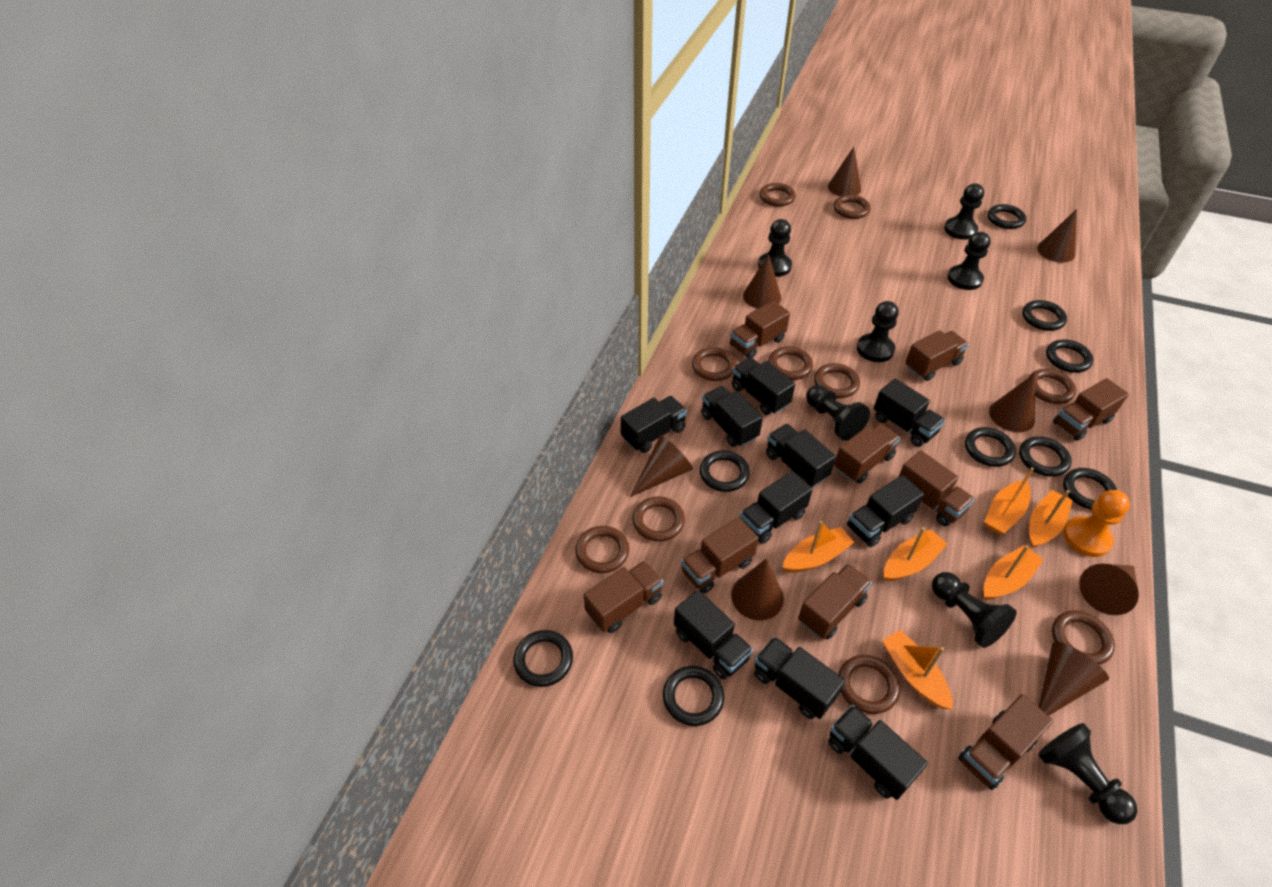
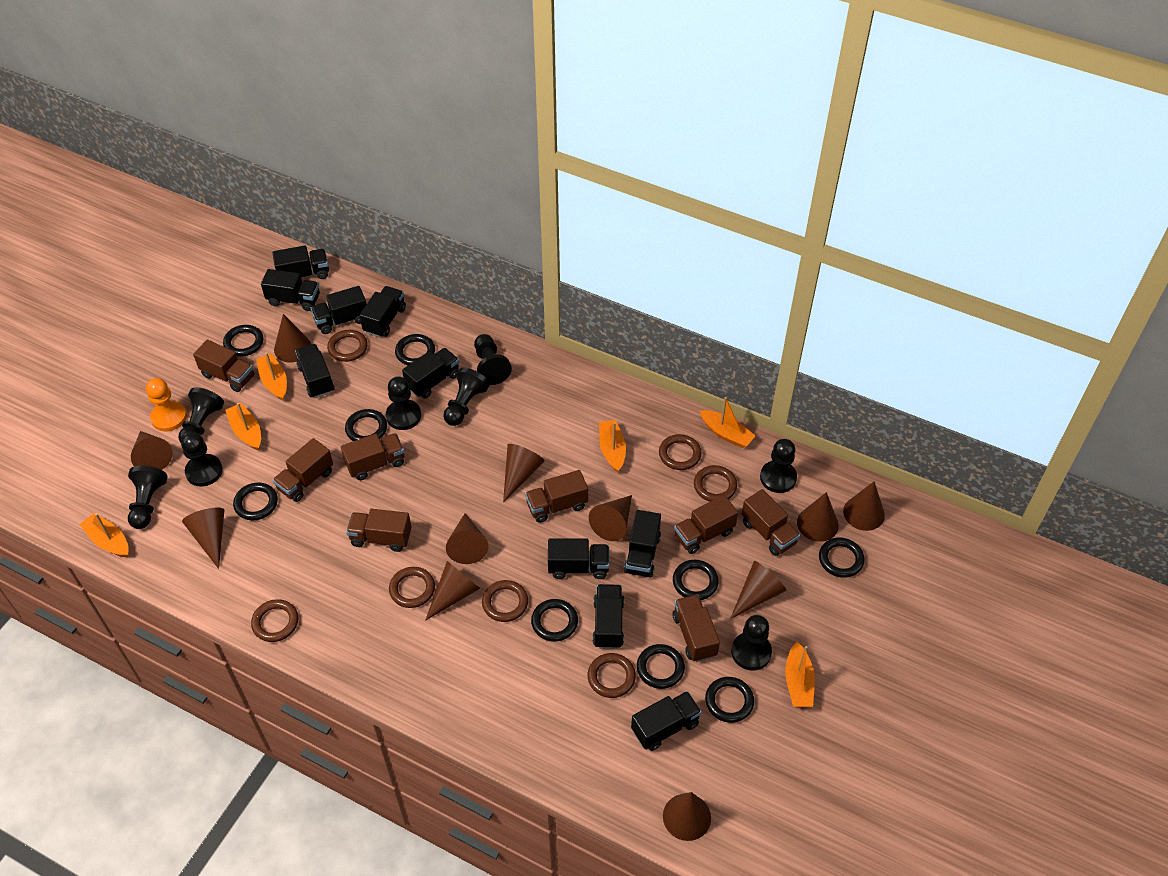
black pawn: [758,219,792,277] [806,385,870,441] [857,301,899,362] [932,572,1017,648] [944,184,984,240] [948,232,991,290] [1038,723,1138,824] = 7 -> [128,466,168,529] [178,387,224,443] [181,432,223,487] [386,377,421,430] [443,368,490,426] [474,334,512,385] [731,615,772,670] [760,439,797,493] = 8
brown cone: [630,435,693,497] [731,559,784,620] [743,254,781,309] [828,147,861,196] [989,373,1035,432] [1037,209,1077,263] [1039,642,1109,716] [1079,564,1139,615] = 8 -> [131,431,173,470] [182,508,224,569] [274,314,311,362] [425,561,480,621] [446,513,489,564] [503,444,544,502] [589,495,632,541] [663,792,711,841] [730,561,787,619] [797,492,839,542] [843,481,885,531] = 11
brown ring: [575,526,629,573] [632,496,685,542] [692,347,736,381] [760,183,796,207] [768,346,813,380] [814,363,860,398] [833,195,871,219] [838,655,900,714] [1029,369,1076,404] [1052,610,1115,665] = 10 -> [251,599,298,642] [327,330,368,362] [389,567,435,608] [482,580,528,622] [588,653,636,698] [659,434,702,470] [694,465,737,501] = 7
brown truck: [584,561,663,633] [681,517,759,594] [730,301,790,359] [798,563,872,639] [834,423,901,484] [899,451,975,526] [905,330,969,381] [958,694,1053,790] [1053,378,1129,441] = 9 -> [193,340,254,392] [273,438,333,502] [341,433,405,480] [346,509,411,552] [525,470,588,523] [672,594,720,662] [674,495,738,554] [742,489,800,556] = 8

